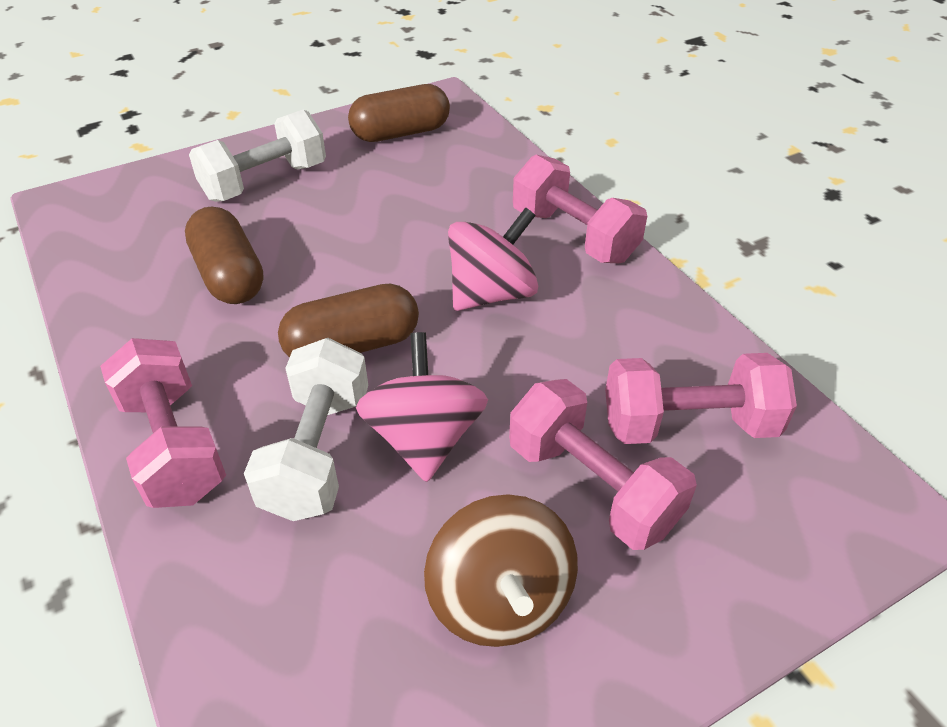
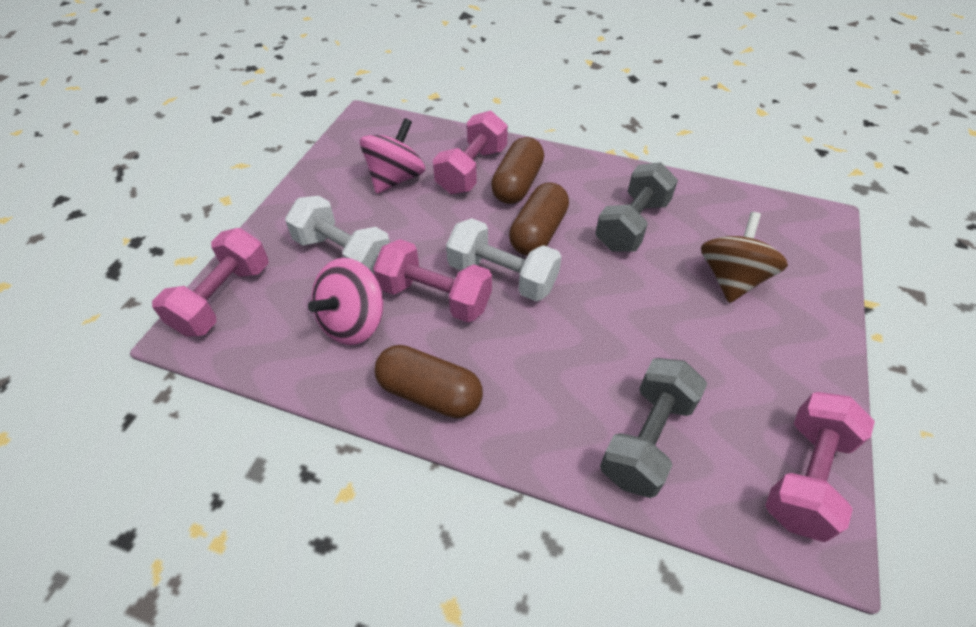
grey dumbbell: none = 0 -> [595,162,678,252] [600,358,707,498] = 2

